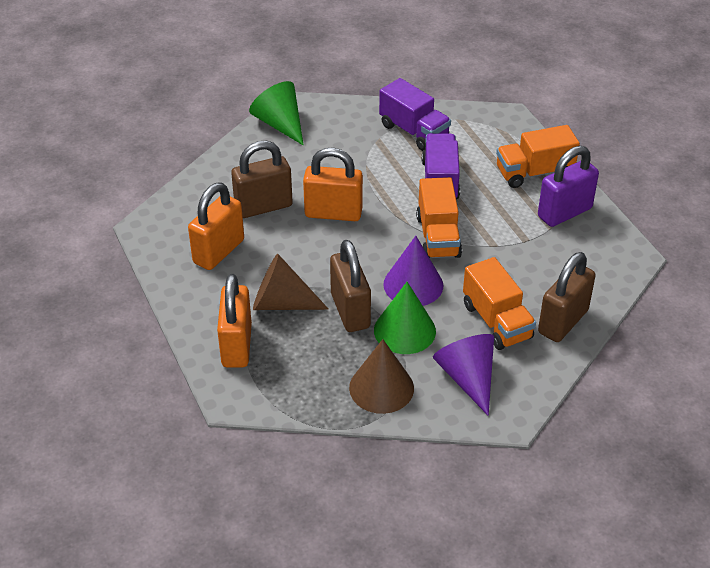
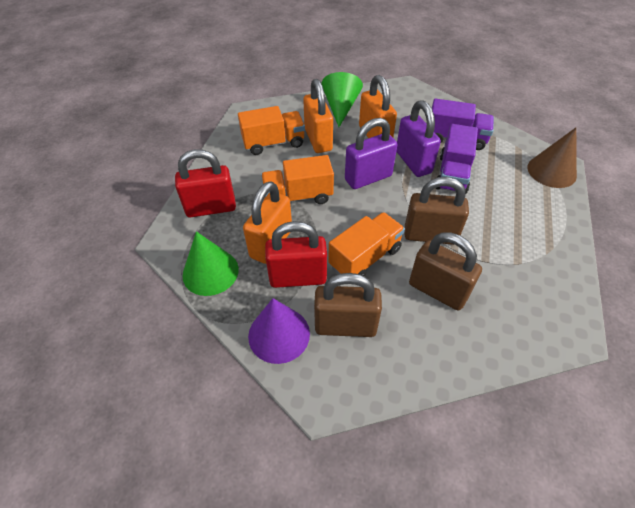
brown cone: [253,254,329,310] [349,339,414,414] = 2 -> [527,128,577,188] = 1
purple cone: [383,236,443,306] [433,334,494,416] = 2 -> [248,298,310,364] = 1
purple padlock: [538,146,599,227] = 1 -> [345,118,397,189] [396,100,441,177] = 2
red padlock: none = 0 -> [175,149,236,217] [265,221,327,288] = 2

